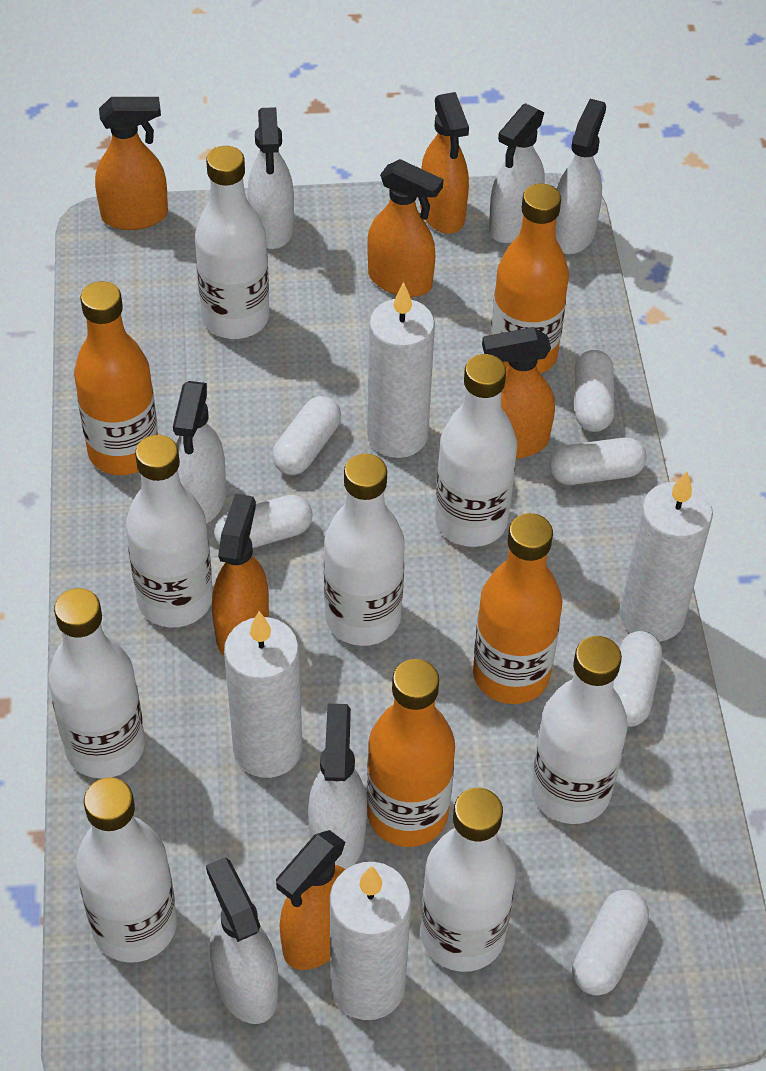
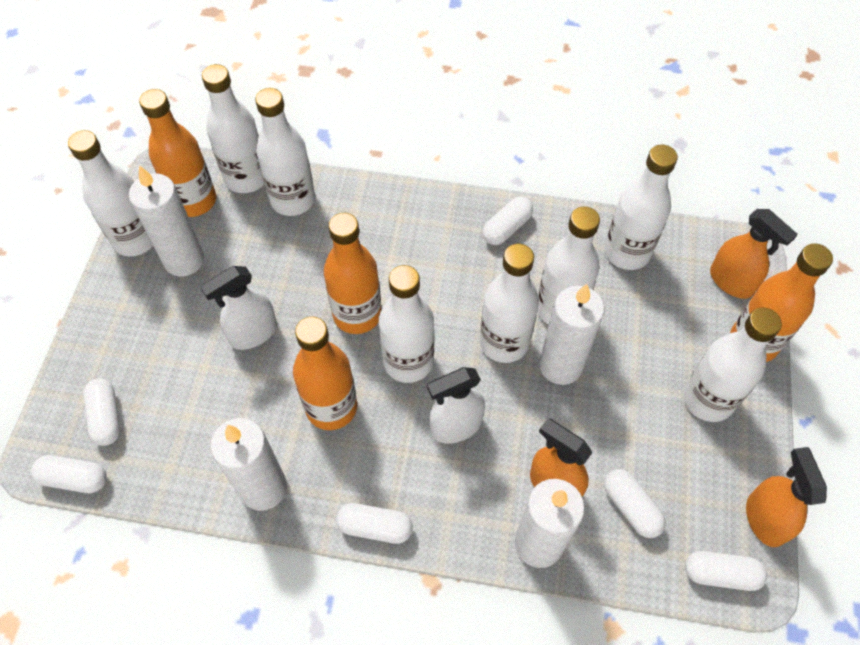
orange spray bottle: [95,97,168,230] [212,493,269,656] [276,830,345,970] [367,159,443,297] [420,92,469,234] [482,327,555,459] = 6 -> [530,418,592,497] [710,209,798,299] [746,447,827,547] = 3
white spray bottle: [173,381,226,524] [206,857,278,1024] [248,107,294,249] [308,704,367,870] [489,103,545,243] [555,99,606,254] = 6 -> [200,266,277,350] [427,367,485,443] = 2

